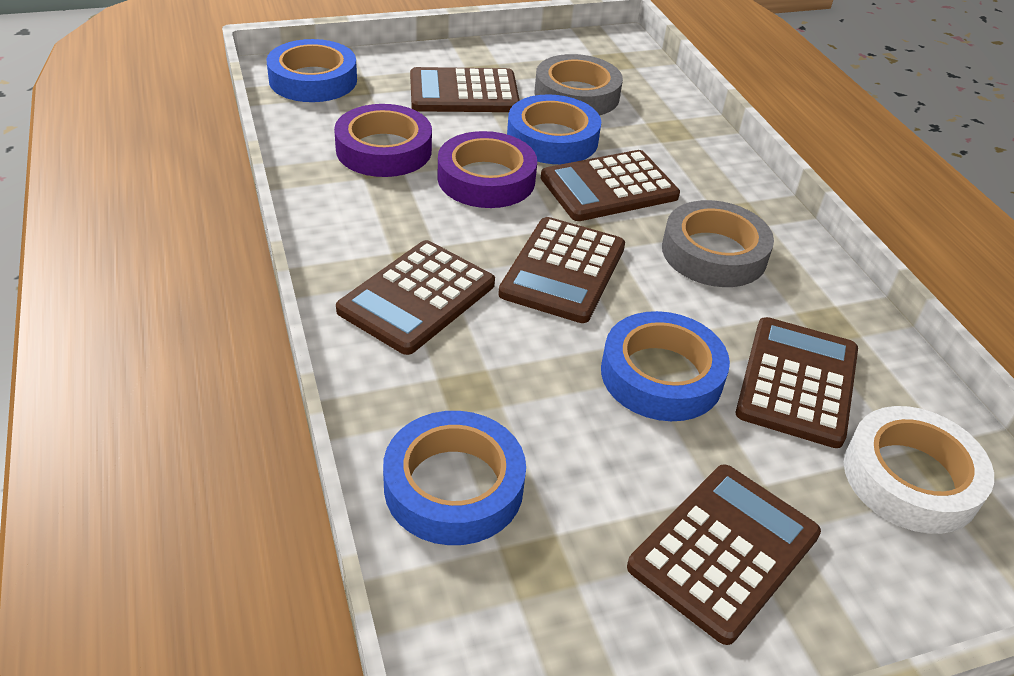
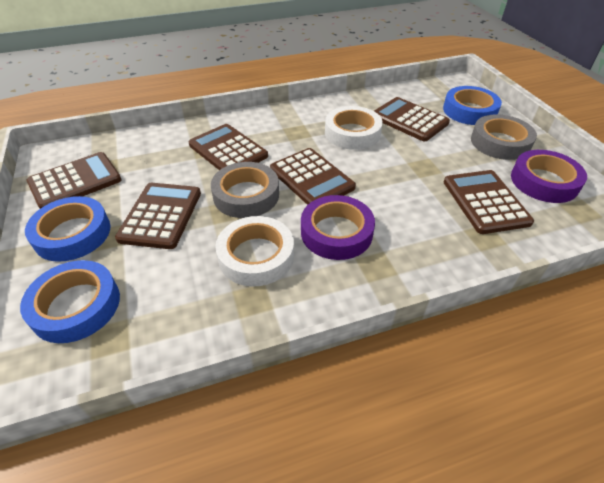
blue tape: [266,39,357,102] [383,411,526,545] [507,94,601,164] [601,311,730,421] = 4 -> [20,260,120,343] [25,196,111,262] [443,86,502,125] = 3
white tape: [844,406,994,534] = 1 -> [215,216,294,286] [325,106,383,150] = 2

